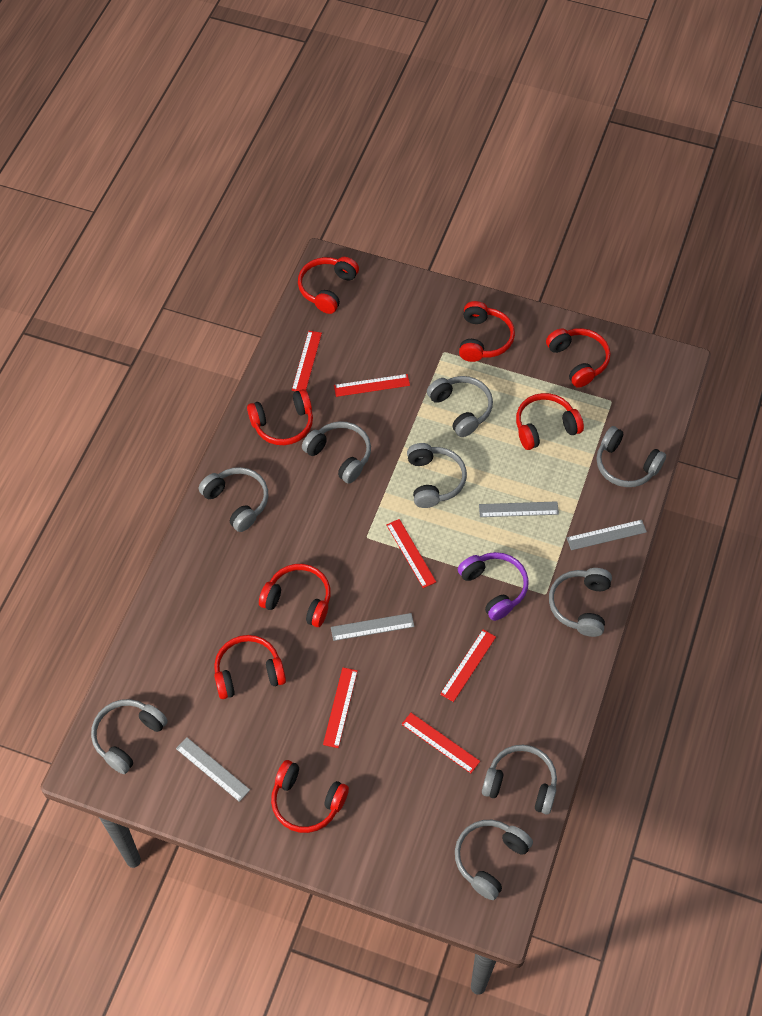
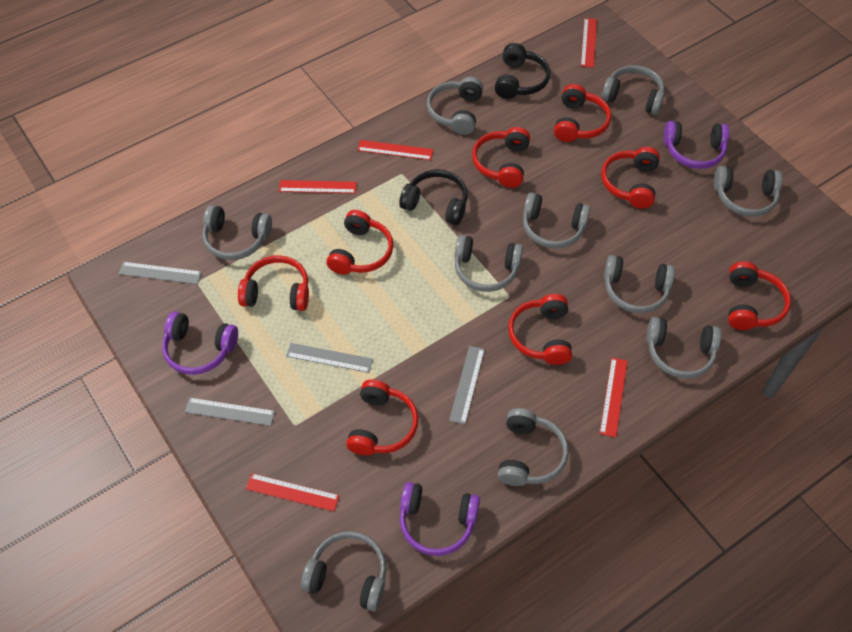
black headphones: none = 0 -> [399,170,468,225] [495,43,550,99] = 2
grey headphones: [91,699,168,774] [199,467,268,532] [302,421,371,484] [407,443,467,508] [427,376,493,437] [455,820,533,900] [482,745,557,815] [549,568,612,637] [597,426,666,487] = 9 -> [202,205,272,260] [301,531,387,611] [427,77,483,135] [455,235,523,292] [498,408,568,486] [523,192,591,248] [602,65,665,115] [604,255,675,313] [647,317,721,379] [714,166,783,217] = 10
purple headphones: [458,552,529,621] = 1 -> [162,311,238,375] [400,482,480,556] [664,121,729,169] = 3
red ruler: [292,331,322,391] [323,668,358,748] [334,374,410,397] [386,519,436,588] [402,713,480,773] [440,630,496,702] = 6 -> [246,473,340,511] [279,180,357,193] [357,140,433,160] [581,18,597,68] [599,358,628,437] = 5

